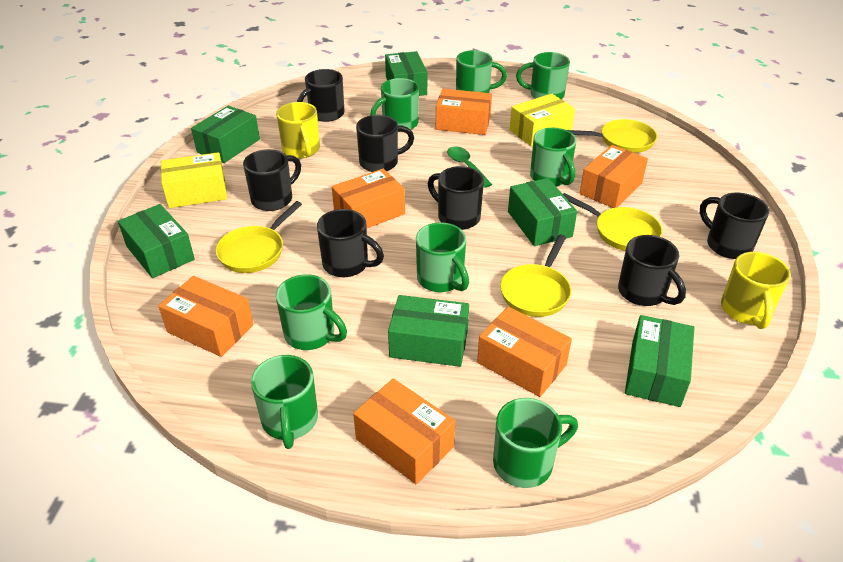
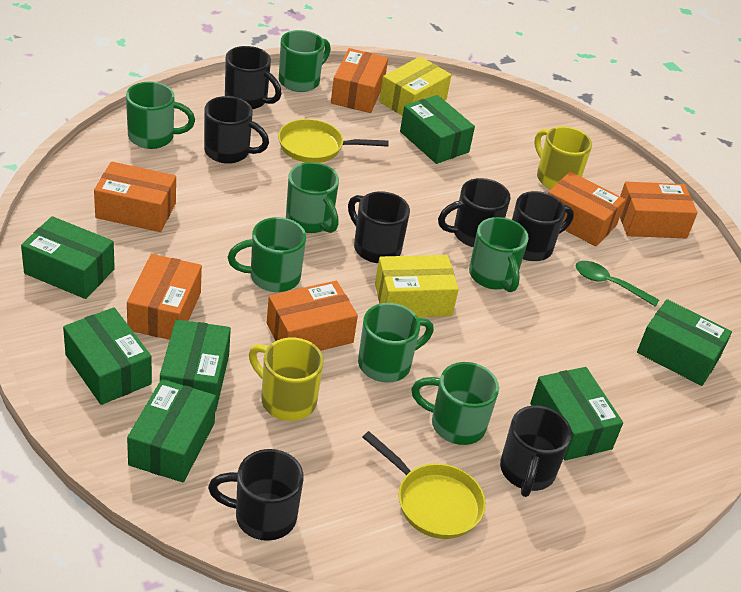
green box: [118,204,195,278] [191,106,260,163] [385,51,427,96] [388,295,469,367] [508,178,577,246] [625,315,694,407] = 6 -> [21,216,115,299] [63,307,152,405] [127,379,216,482] [160,319,231,411] [400,95,475,164] [530,367,623,461] [637,299,732,386] = 7
green mug: [251,355,318,449] [276,274,347,350] [370,78,419,132] [416,223,469,292] [456,50,507,93] [493,398,578,488] [516,52,570,99] [530,128,576,186] = 8 -> [126,82,195,149] [228,217,306,292] [279,30,331,92] [286,162,339,233] [358,303,434,383] [411,362,499,445] [469,217,529,292] = 7
yellow pan: [216,201,302,273] [500,235,572,317] [563,193,662,251] [567,119,657,153] = 4 -> [278,119,389,163] [363,431,486,539] = 2

